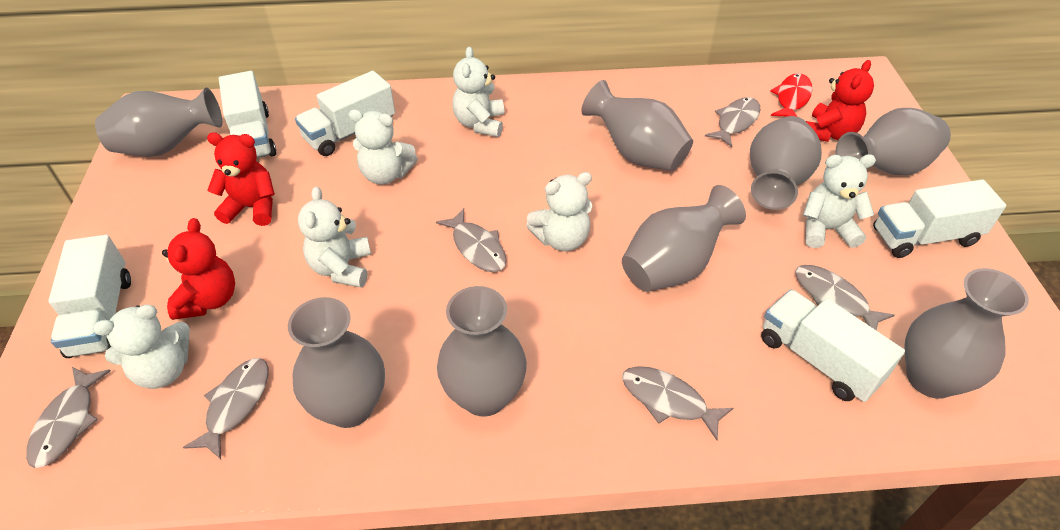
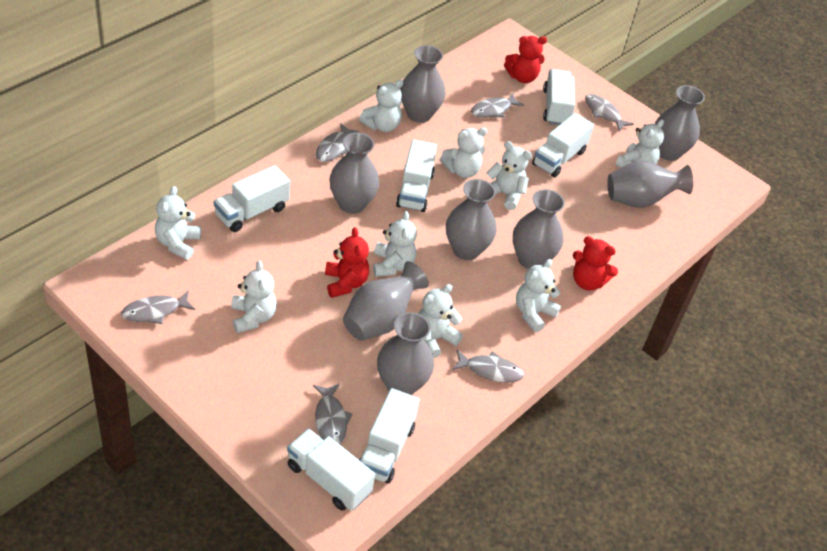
red fish: [770,73,813,117] = 1 -> none = 0
white teddy bear: [93,304,190,389] [298,187,371,287] [348,109,418,185] [452,47,504,137] [526,172,592,251] [803,154,876,248] = 6 -> [155,186,201,260] [231,260,277,333] [359,80,403,132] [373,211,417,277] [418,284,463,358] [440,127,488,178] [486,141,532,210] [516,259,561,333] [615,119,664,168] = 9
white truck: [48,235,131,358] [219,71,276,158] [295,71,395,156] [761,289,905,402] [873,179,1006,258] = 5 -> [214,165,290,232] [287,429,375,511] [359,388,420,484] [396,139,437,212] [532,113,594,177] [543,69,575,125] = 6

